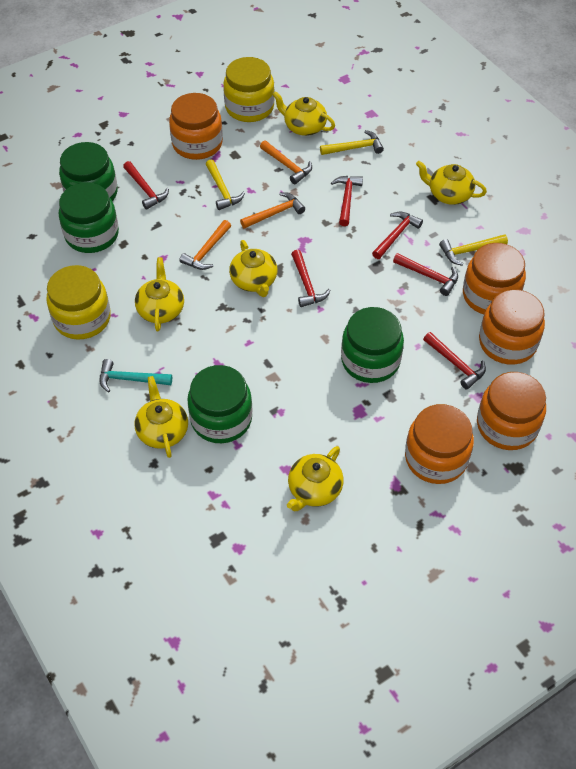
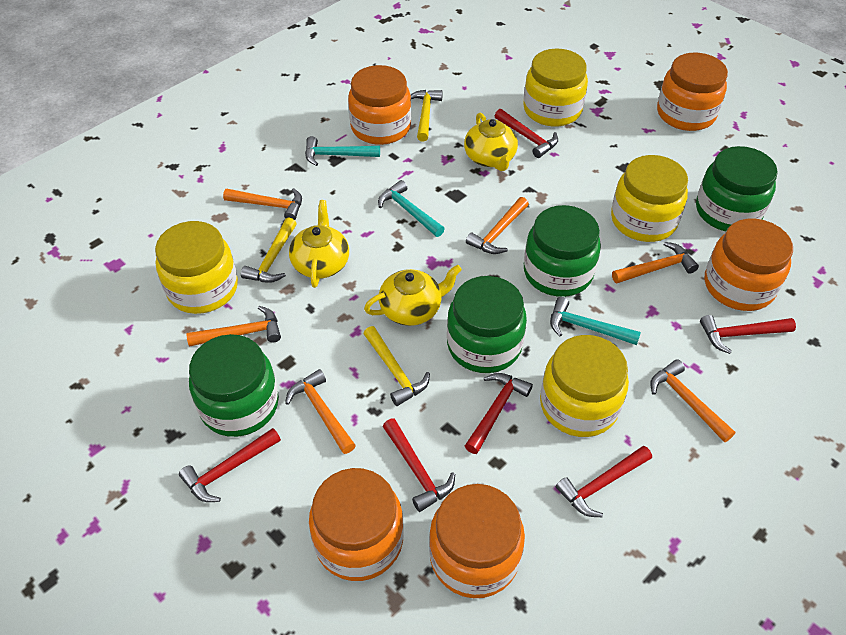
orange hammer: [179,220,231,270] [240,192,305,229] [260,140,312,184] = 3 -> [186,306,281,347] [223,188,302,220] [285,369,356,454] [466,197,529,254] [612,242,699,283] [650,359,735,442] = 6
turquoise hammer: [100,359,172,393] = 1 -> [305,136,380,166] [378,180,445,237] [550,297,641,345] = 3
yellow jar: [46,265,111,340] [223,57,275,122] = 2 -> [155,221,238,314] [523,48,588,127] [540,335,629,437] [611,155,688,242] = 4
yellow teapot: [134,376,188,458] [135,257,184,332] [229,240,277,297] [272,91,335,136] [287,446,344,511] [416,161,487,205] = 6 -> [289,200,349,288] [364,265,462,326] [464,112,518,171] = 3

